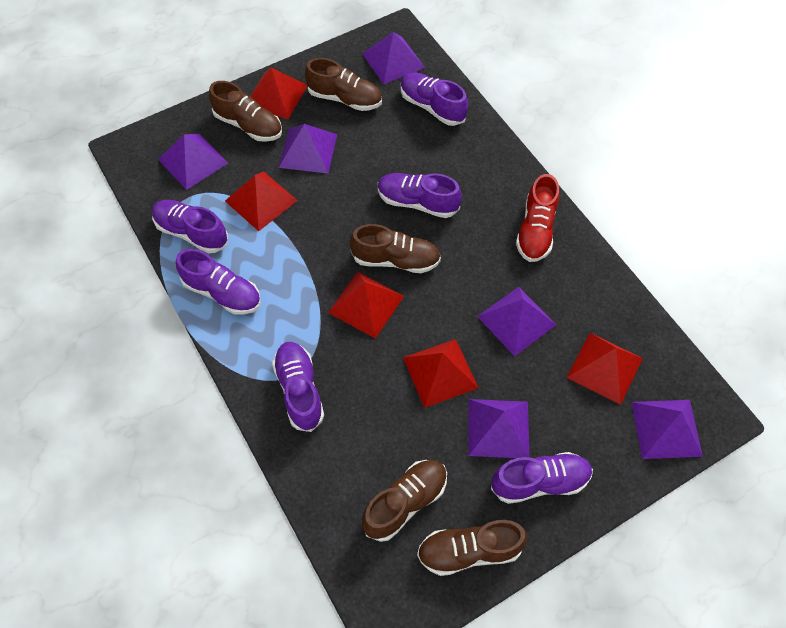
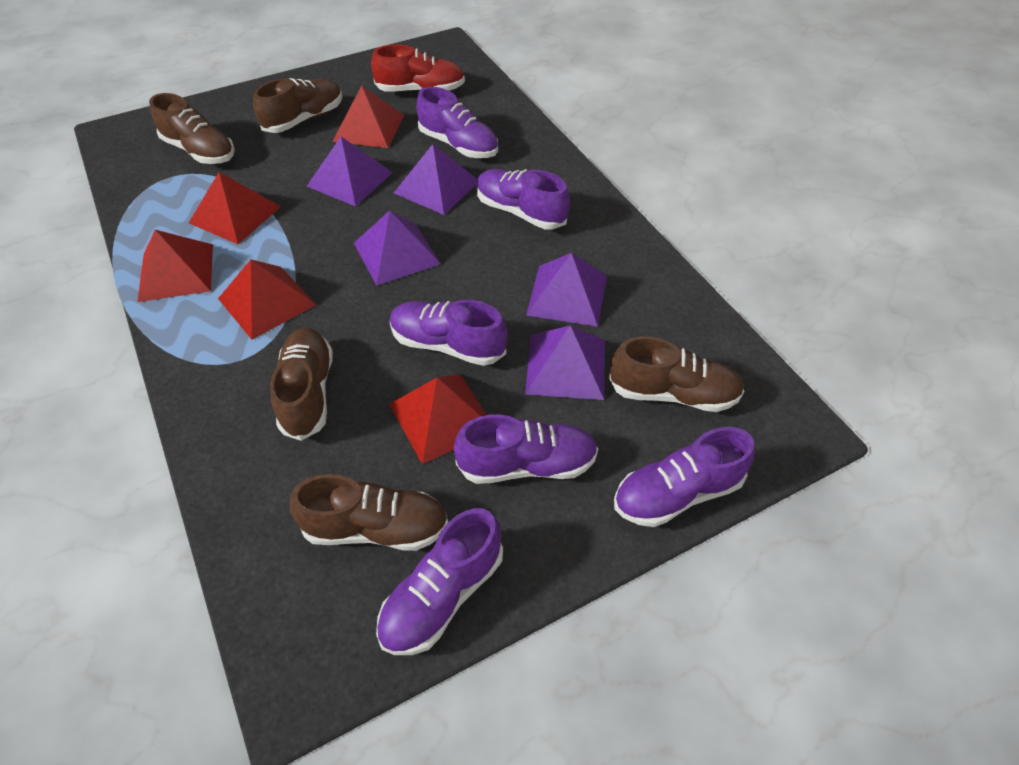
purple pyramid: [158,133,228,190] [279,124,337,174] [362,32,425,84] [468,399,530,458] [477,287,556,356] [631,400,703,459] = 6 -> [307,137,393,206] [354,211,441,286] [394,144,478,215] [525,325,605,400] [526,253,607,327] = 5

